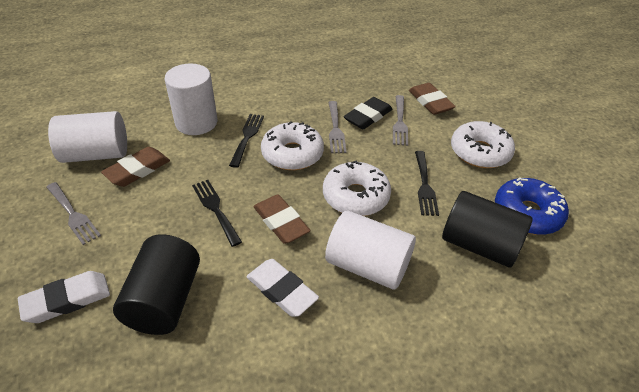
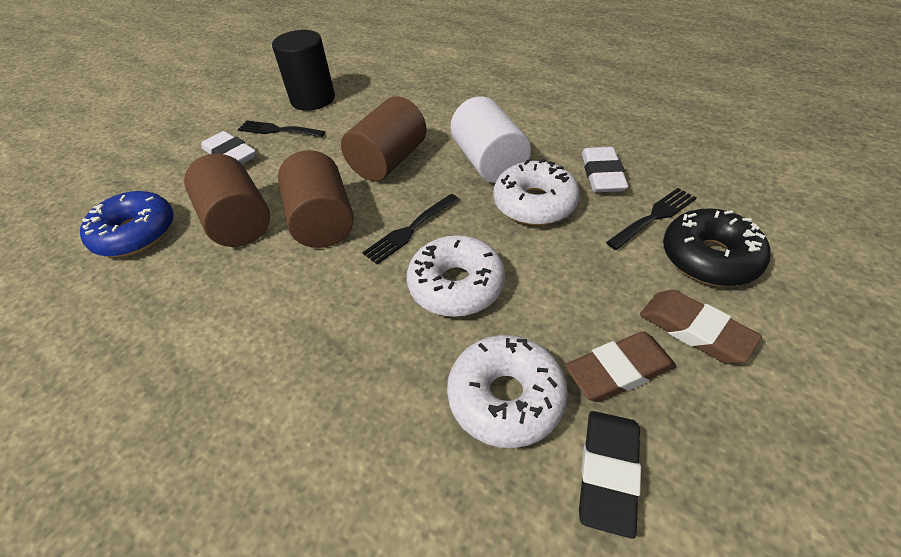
black cylinder: [113,234,200,335] [442,191,533,268] = 2 -> [272,30,335,111] = 1
black donut: none = 0 -> [663,208,771,286] = 1
brown cylinder: none = 0 -> [184,154,270,247] [278,150,354,248] [341,96,427,182] = 3
brown eraser: [101,147,170,187] [253,195,311,244] [409,83,456,115] = 3 -> [565,331,676,402] [640,290,762,364] = 2
grey fork: [46,182,101,245] [328,101,347,153] [393,95,408,146] = 3 -> none = 0
white cylinder: [48,111,127,163] [165,63,217,135] [325,211,416,290] = 3 -> [450,96,531,183] = 1

